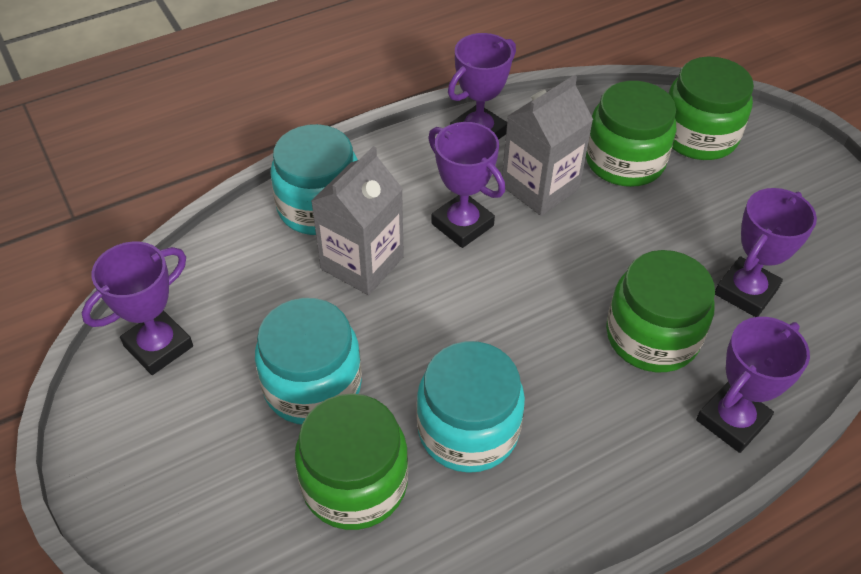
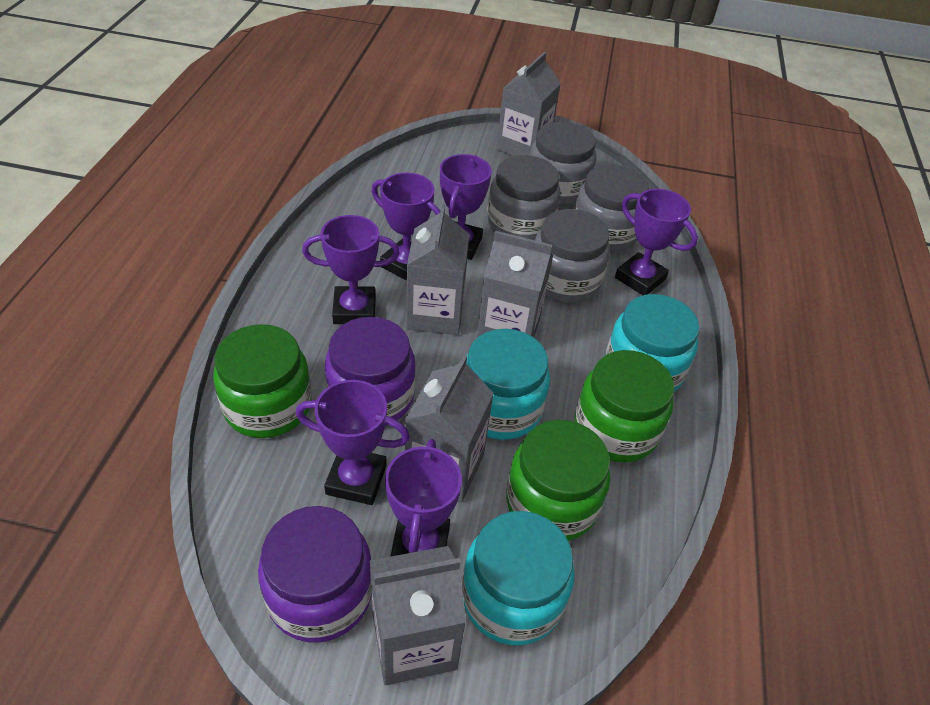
green jar: [295,393,408,530] [586,81,676,187] [606,250,715,372] [668,56,754,160] = 4 -> [213,324,312,438] [506,420,610,541] [575,350,675,462] = 3
grey carton: [311,146,404,295] [502,75,593,216] = 2 -> [369,546,466,685] [405,355,494,502] [406,204,469,335] [477,231,553,338] [496,52,561,156] = 5
grey jar: none = 0 -> [487,155,561,240] [530,122,596,205] [535,209,610,304] [574,164,649,253] = 4
purple jar: none = 0 -> [258,506,372,643] [325,317,416,426] = 2
purple trophy: [82,242,193,375] [428,122,505,248] [448,33,516,140] [696,317,810,453] [715,188,817,317] = 5 -> [296,380,410,505] [302,215,400,324] [371,173,440,281] [385,439,462,557] [440,154,492,260] [615,189,698,295] = 6

